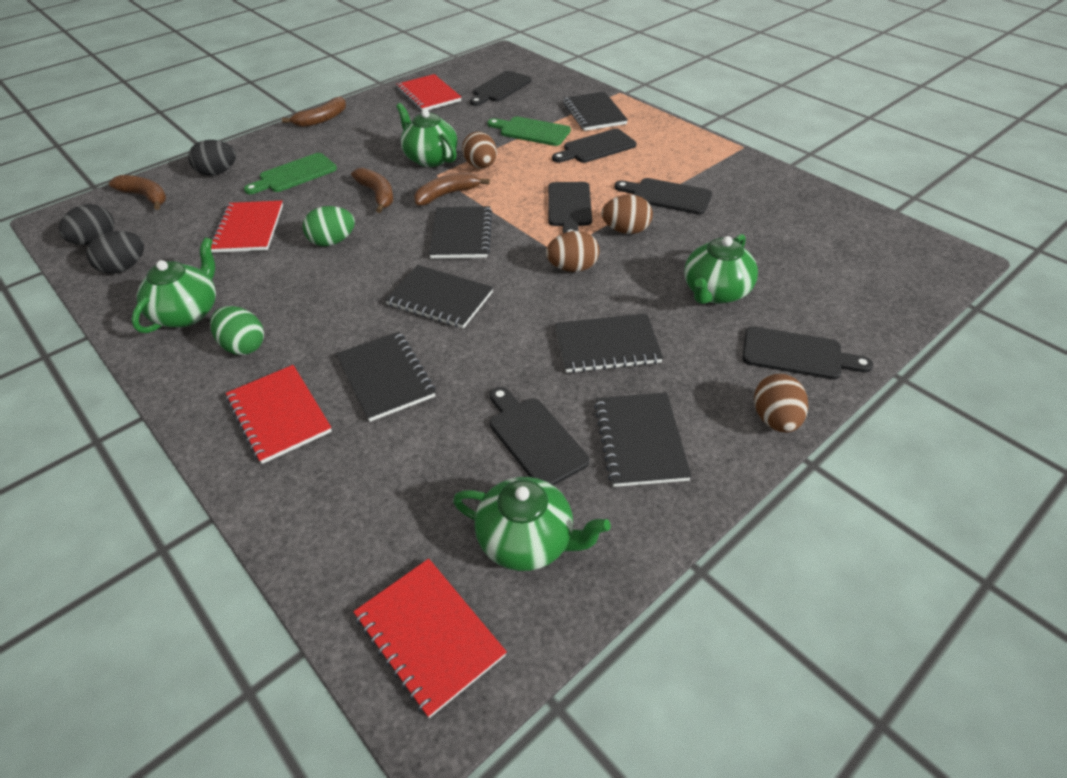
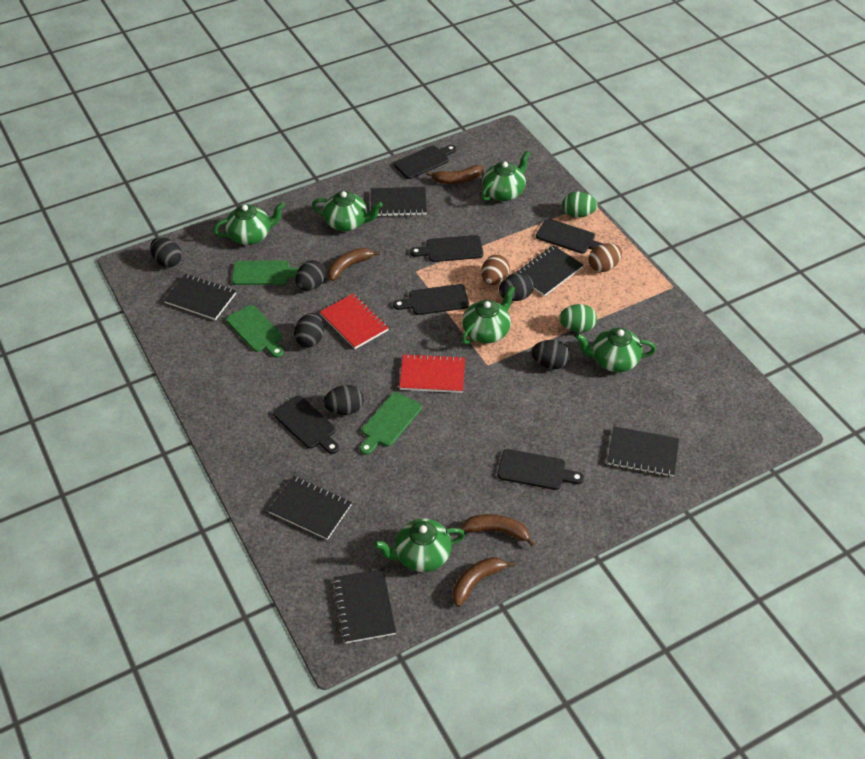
black egg: [59,204,114,245] [86,231,144,274] [188,140,236,176] = 3 -> [150,237,182,267] [294,313,324,348] [295,260,326,291] [324,385,364,415] [499,273,534,301] [531,340,570,369] = 6
brown egg: [462,132,497,169] [546,231,599,272] [601,195,653,234] [754,373,808,433] = 4 -> [481,255,510,285] [588,243,622,272] = 2
green cutting board: [244,153,337,194] [487,117,571,146] = 2 -> [226,305,284,358] [232,260,299,285] [360,392,422,455] = 3
green teapot: [131,237,216,333] [396,103,458,167] [453,477,611,571] [684,234,758,304] = 4 -> [213,202,285,245] [312,191,383,231] [374,518,465,572] [462,286,515,344] [482,151,530,201] [576,328,656,372] = 6
red notebook: [211,201,283,253] [226,365,332,464] [353,559,507,718] [396,74,461,111] = 4 -> [320,293,389,349] [399,354,465,393] = 2

